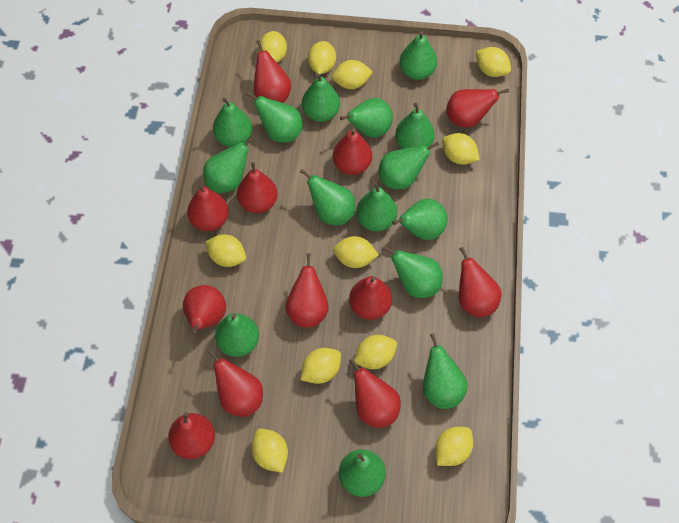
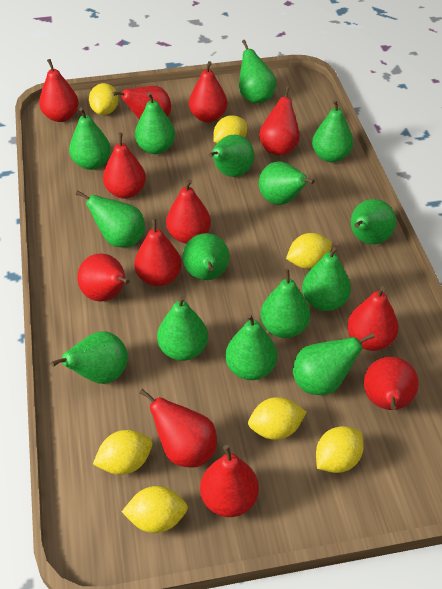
yellow lemon: [205,234,246,267] [251,429,288,473] [259,31,287,63] [301,348,341,384] [308,41,336,74] [332,60,373,89] [333,236,379,268] [354,335,397,369] [435,427,473,466] [442,133,480,165] [476,47,511,77] = 11 -> [89,83,118,115] [93,430,152,475] [122,486,188,533] [213,115,247,143] [248,397,306,440] [286,233,332,269] [316,426,364,473] = 7

